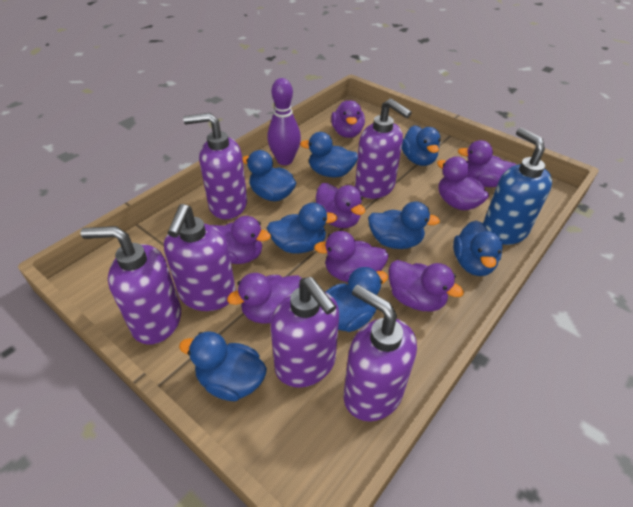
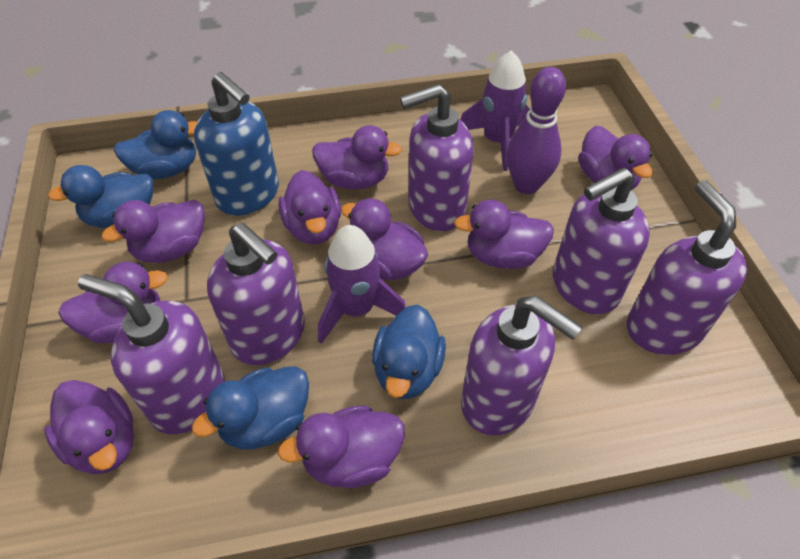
blue duck: [179,331,267,401] [242,150,296,201] [267,203,338,253] [300,132,358,178] [326,267,388,332] [368,201,440,249] [402,125,441,166] [453,220,503,276] = 8 -> [48,165,153,228] [114,110,197,179] [192,366,309,449] [372,304,446,399] = 4
purple duck: [211,216,271,264] [227,273,302,324] [314,231,389,282] [316,183,365,228] [331,100,365,138] [389,260,464,311] [437,156,489,210] [458,140,517,187] = 8 -> [44,380,134,474] [58,262,168,344] [102,200,205,263] [278,405,405,488] [279,170,341,244] [312,125,402,189] [341,198,428,280] [454,200,554,269] [578,126,653,190] = 9
purple rocket: none = 0 -> [318,225,406,344] [461,50,530,171] = 2

